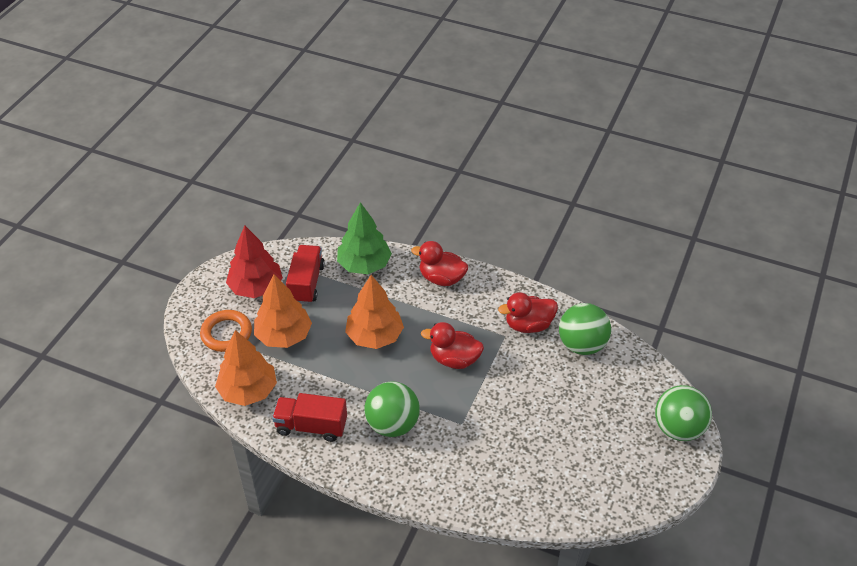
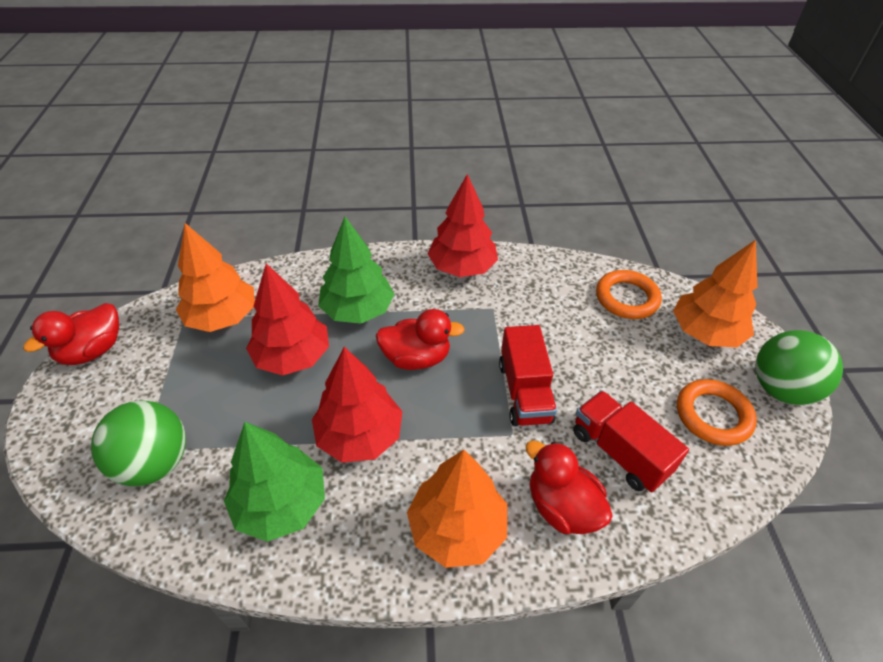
green ball: [364,381,420,437] [559,303,611,355] [655,385,712,441] = 3 -> [91,400,186,486] [755,330,843,405] = 2
green tree: [337,202,392,274] = 1 -> [224,422,325,542] [318,217,395,324] = 2
orange ring: [200,310,252,352] = 1 -> [596,270,662,319] [677,379,757,446] = 2
red tree: [226,226,283,298] = 1 -> [246,263,329,375] [312,347,402,463] [427,174,498,277] = 3

